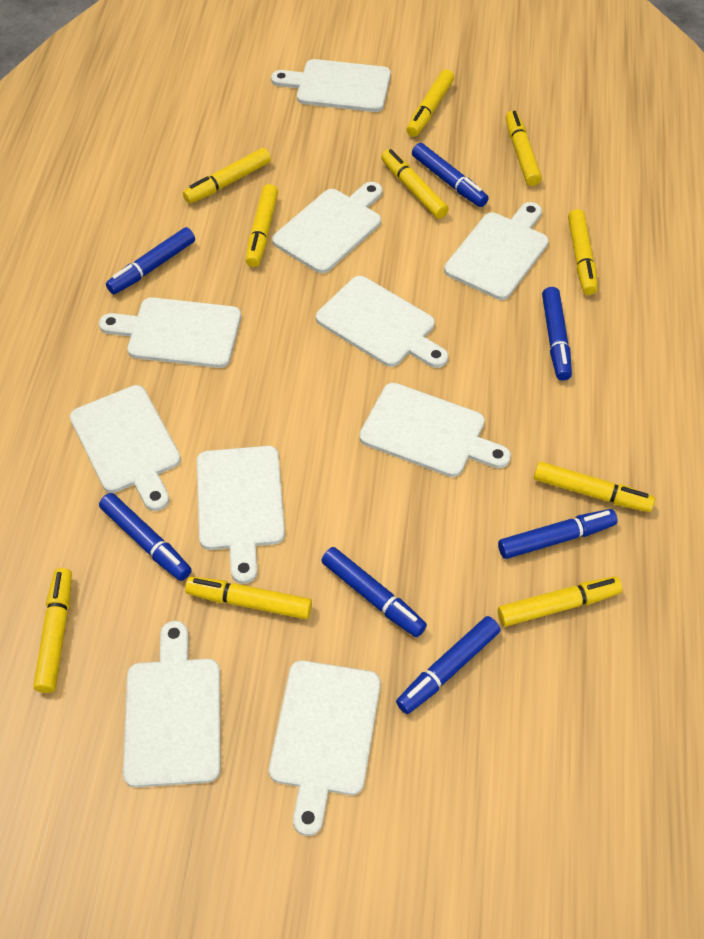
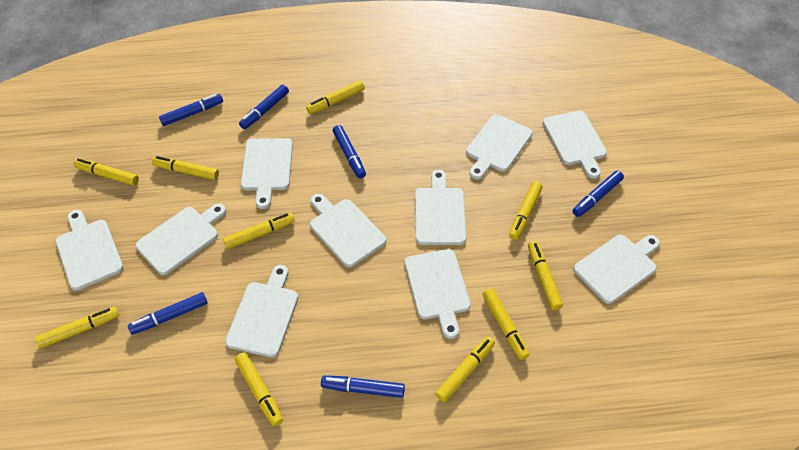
blue marker: [99,493,192,581] [106,227,195,294] [321,547,427,637] [396,616,501,714] [412,143,489,207] [498,509,618,559] [542,287,572,381] = 7 -> [128,292,208,334] [159,94,223,126] [239,85,289,129] [321,376,405,398] [333,125,366,179] [572,170,624,217] = 6

